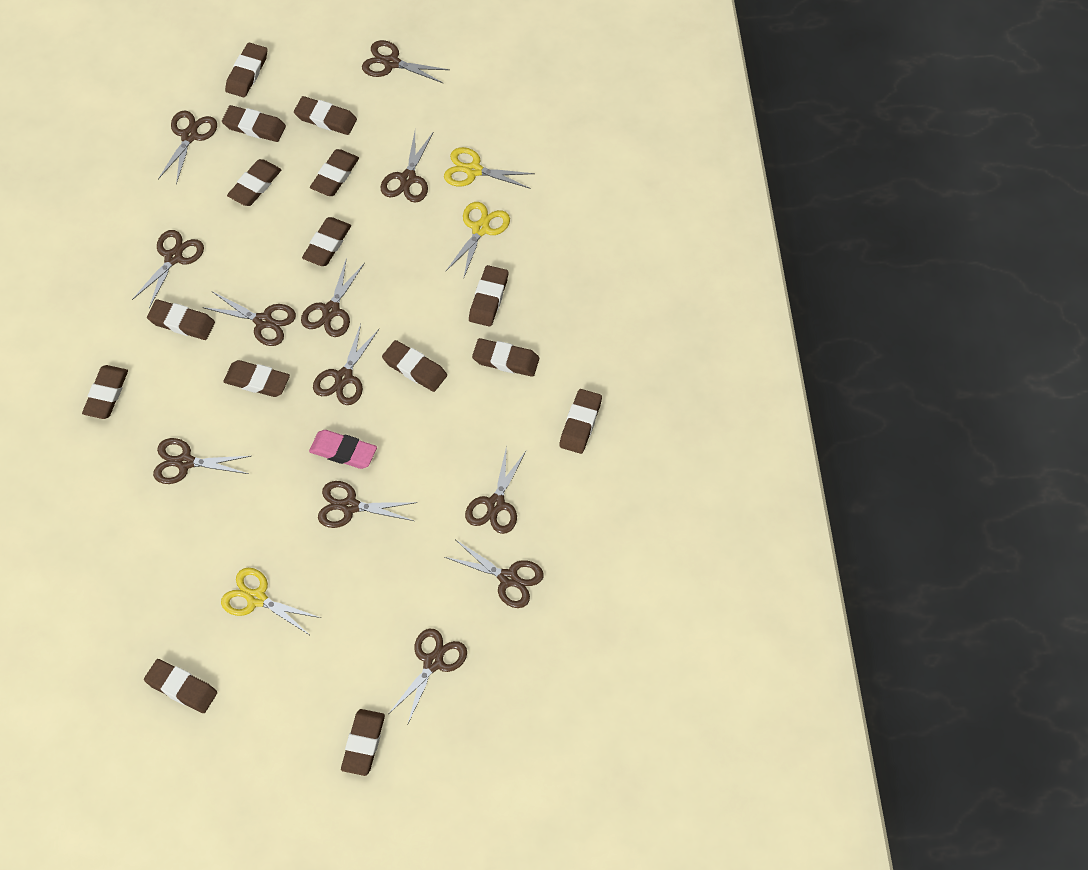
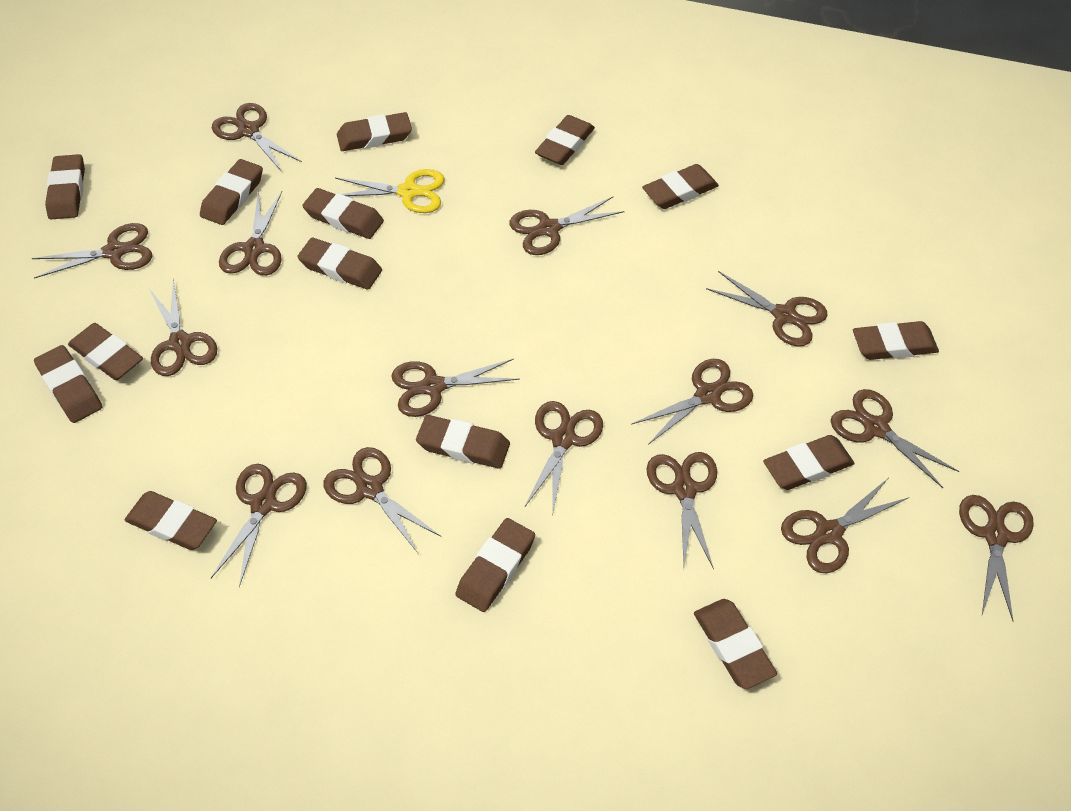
brown scissors: [132,230,204,308] [153,438,251,484] [158,111,217,185] [202,292,296,346] [301,258,365,337] [313,324,379,405] [318,481,417,528] [362,40,450,84] [381,132,433,203] [389,629,467,723] [445,540,544,608] [465,446,527,534] = 12 -> [32,223,152,279] [149,280,218,376] [211,464,307,587] [212,103,302,172] [219,191,282,276] [323,447,441,553] [391,359,520,417] [509,197,624,255] [524,401,603,512] [631,359,753,445] [646,452,717,569] [706,271,827,347] [781,479,908,573] [831,389,959,488] [959,495,1034,622] = 15
pink eraser: [309,430,377,469] = 1 -> none = 0
yellow scissors: [221,568,321,635] [444,147,535,188] [445,202,510,279] = 3 -> [335,169,445,213] = 1

